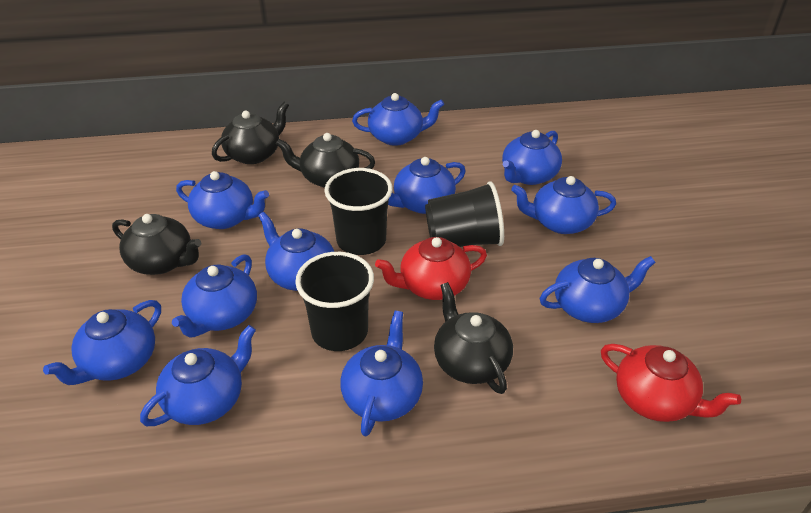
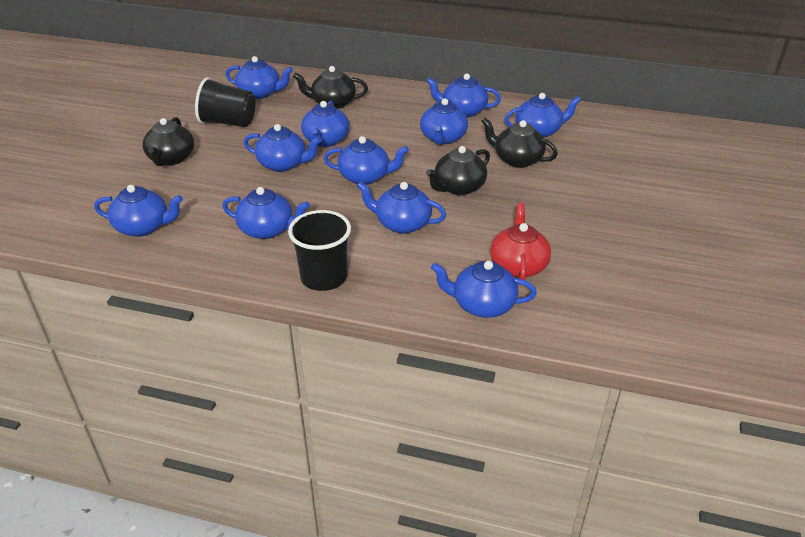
black cup: [295,252,374,351] [324,168,393,255] [425,181,504,247] = 3 -> [195,77,256,127] [288,210,351,291] = 2
red teapot: [375,237,487,300] [601,344,741,422] = 2 -> [490,203,551,280] = 1

